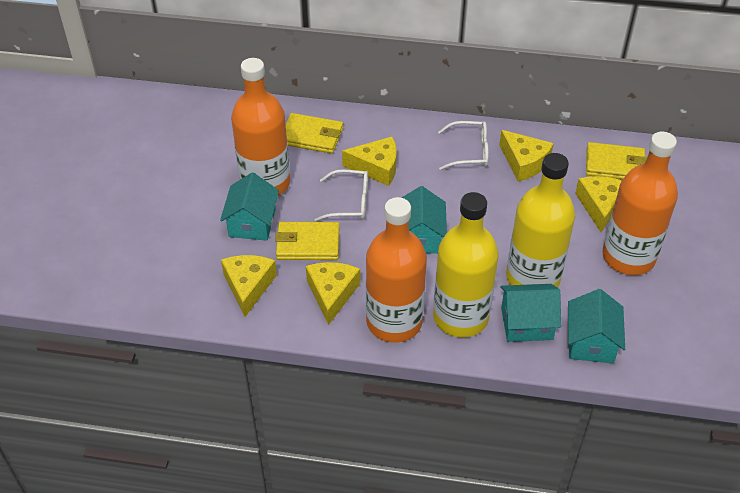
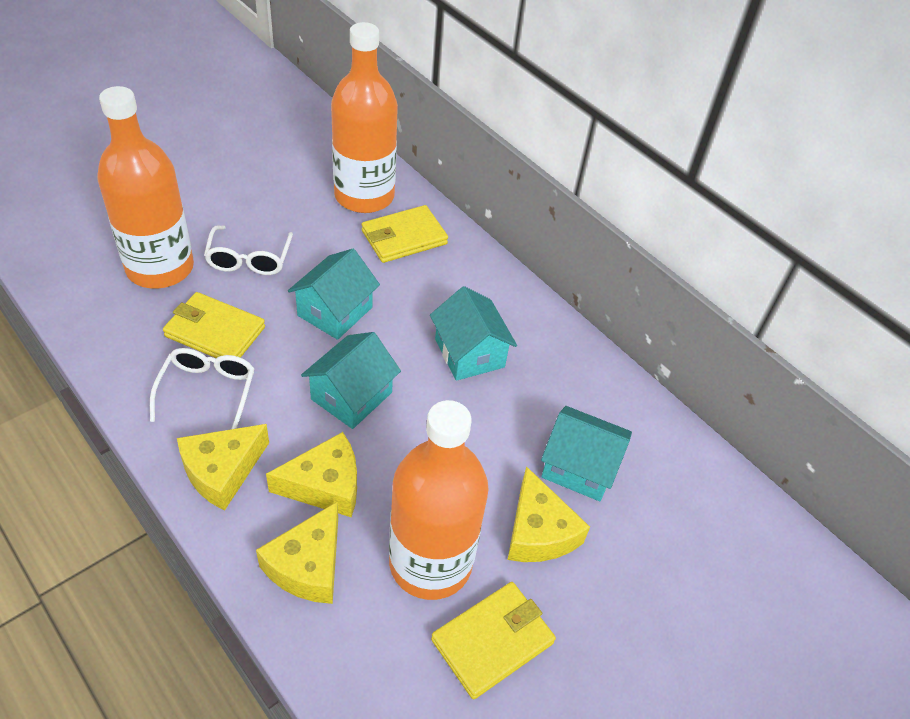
yellow bottle: [433,192,499,337] [506,153,575,288] = 2 -> none = 0
yellow cheese: [221,255,277,317] [306,262,360,325] [342,137,397,186] [499,130,554,181] [575,176,622,232] = 5 -> [177,424,269,511] [256,502,338,604] [266,432,357,517] [507,466,590,562] = 4

